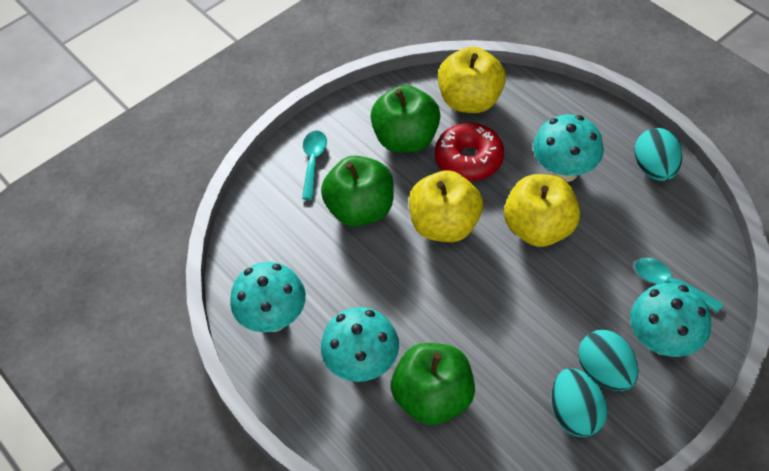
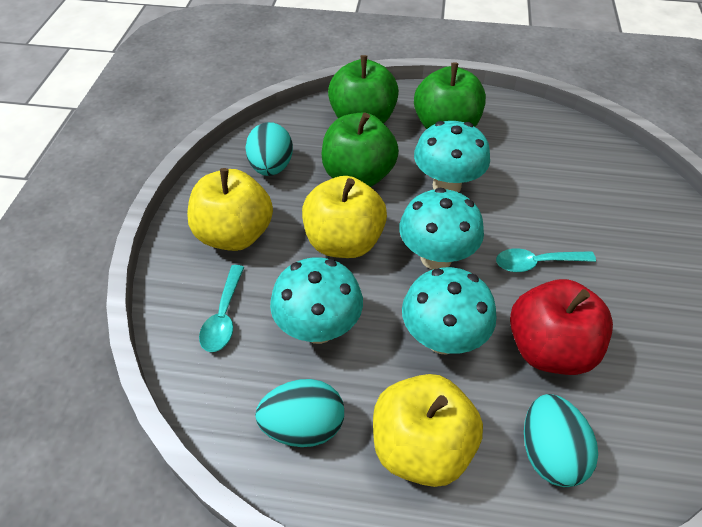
red apple: none = 0 -> [510,279,613,375] = 1
red donut: [435,123,504,181] = 1 -> none = 0

